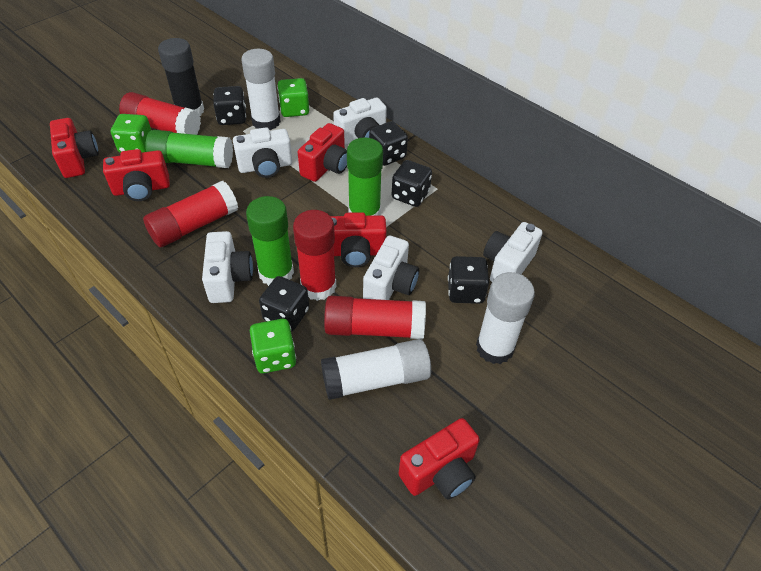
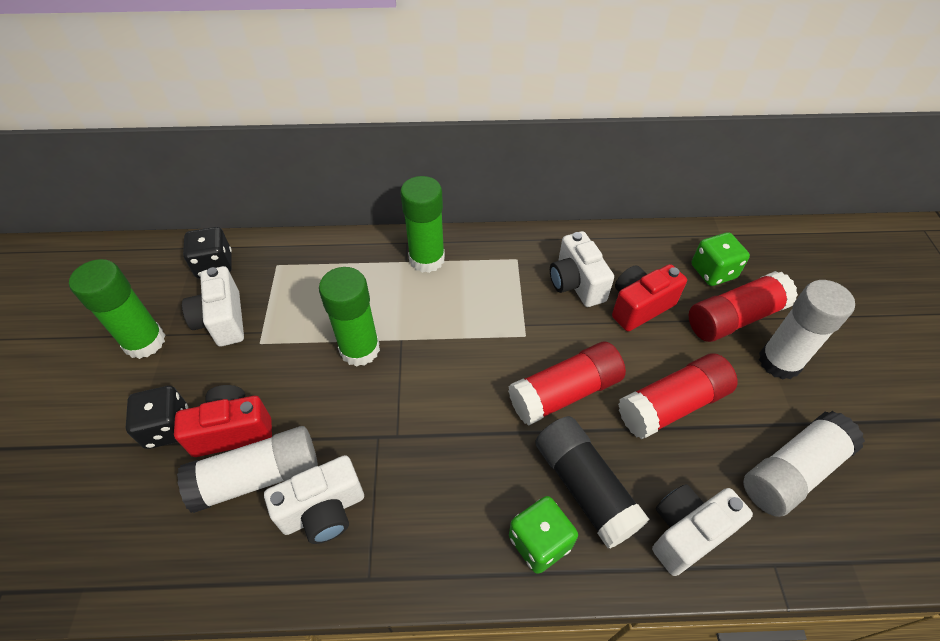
black dice: [213,86,246,125] [259,276,309,331] [369,121,408,166] [392,160,432,207] [448,256,489,304] = 5 -> [126,386,188,449] [183,227,232,278] = 2
green dice: [111,114,151,153] [250,319,296,373] [277,78,310,117] = 3 -> [509,496,578,574] [692,232,750,286] = 2
red camera: [50,118,99,178] [103,149,170,201] [298,123,347,182] [330,212,387,267] [398,418,480,500] = 5 -> [174,385,272,457] [612,264,687,331] = 2
red glue stick: [119,92,201,135] [143,181,238,247] [293,210,336,301] [324,296,426,339] = 4 -> [508,342,626,426] [618,353,738,439] [689,271,798,342] = 3
white camera: [202,231,253,303] [233,127,292,178] [333,97,387,145] [363,236,419,300] [483,222,543,282] = 5 -> [182,266,244,347] [264,455,364,544] [550,231,614,307] [652,484,753,576] = 4

